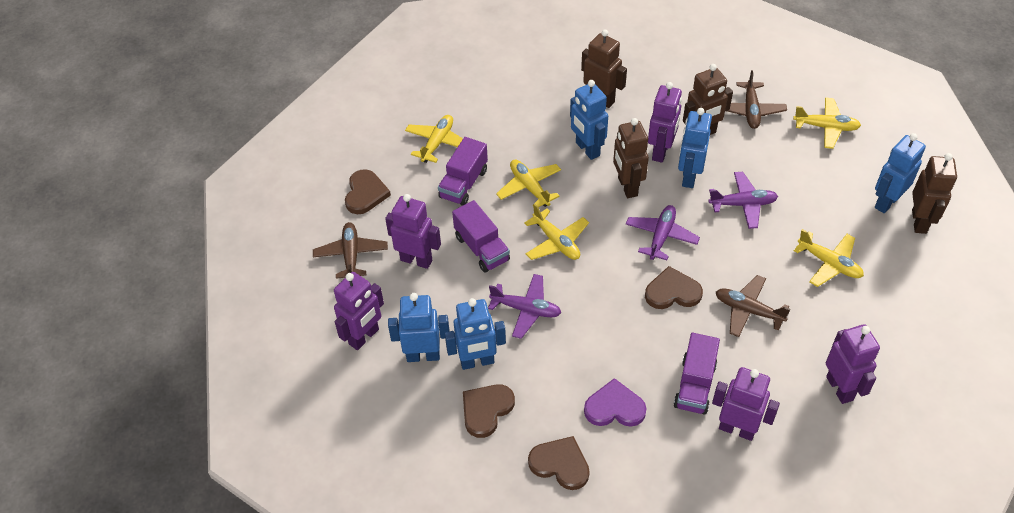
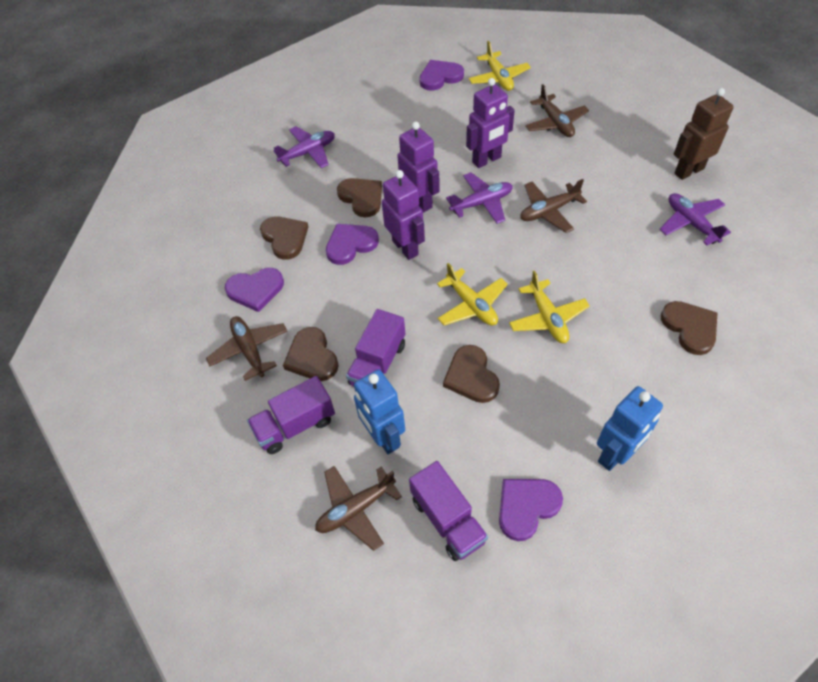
blue robot: [388,293,450,362] [445,298,506,370] [570,80,608,160] [678,108,712,188] [875,133,926,213] = 5 -> [354,369,405,454] [597,386,663,471] = 2
brown heart: [345,169,391,214] [463,384,515,438] [528,436,590,490] [645,266,703,309] = 4 -> [260,217,309,260] [283,327,339,381] [337,178,382,217] [443,345,500,403] [661,301,717,355] = 5
brown plane: [313,222,388,279] [716,275,790,337] [727,70,787,129] = 3 -> [206,316,287,381] [315,466,402,551] [520,179,587,233] [525,84,589,137] = 4
brown robot: [581,29,627,108] [613,118,649,198] [683,64,733,135] [912,153,957,234] = 4 -> [674,88,734,180] = 1
purple heart: [584,378,647,427] = 1 -> [225,268,284,312] [326,224,379,265] [419,60,464,91] [499,479,563,541] = 4
purple robot: [334,272,384,350] [385,194,441,269] [648,82,682,163] [712,367,780,441] [826,324,880,404] = 5 -> [382,170,425,260] [397,122,440,212] [466,78,515,168] = 3
yellow plane: [405,115,463,163] [496,160,561,207] [524,203,589,260] [793,97,861,149] [794,229,864,287] = 5 -> [437,263,508,326] [469,41,531,91] [509,271,590,343] = 3

